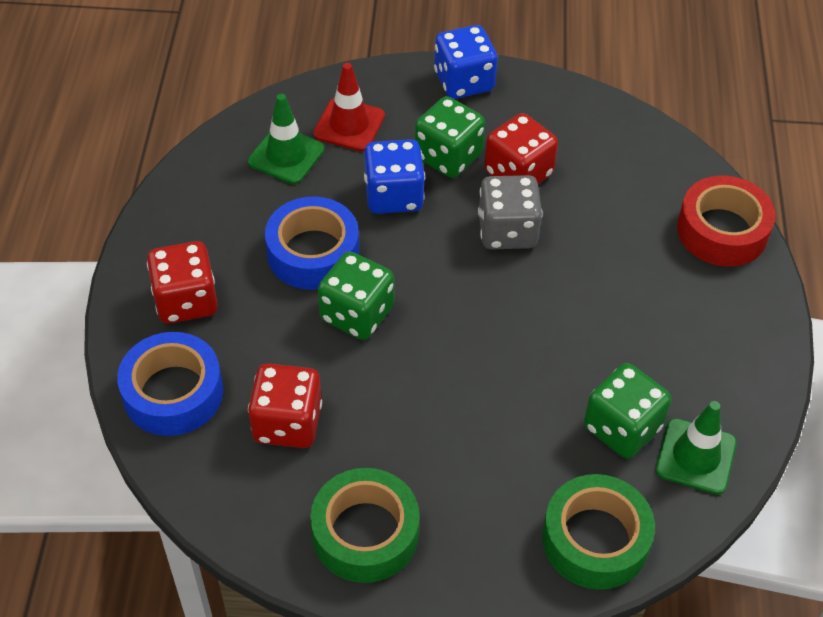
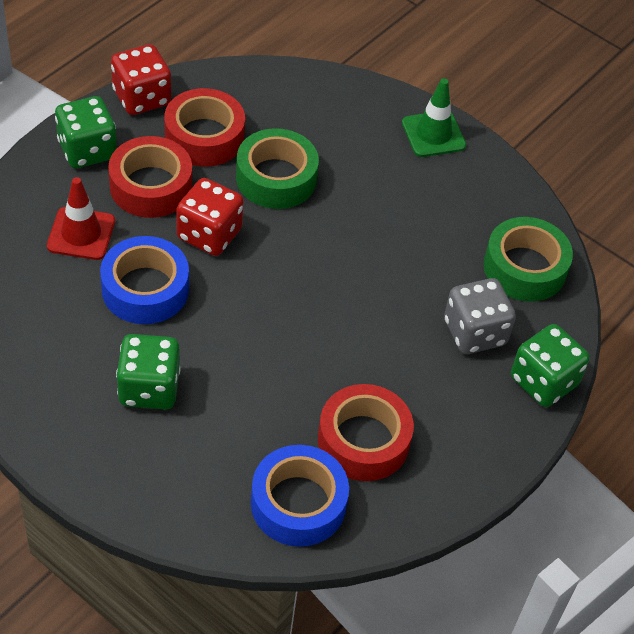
blue dice: [364,139,425,214] [434,25,498,99] = 2 -> none = 0
green traffic cone: [248,94,325,184] [655,401,737,494] = 2 -> [402,78,466,157] = 1
red dice: [147,241,218,324] [248,363,322,448] [484,113,558,184] = 3 -> [111,44,171,115] [176,178,244,256] = 2
red tape: [677,175,776,267] = 1 -> [108,136,192,218] [164,88,245,167] [318,384,414,481] = 3

